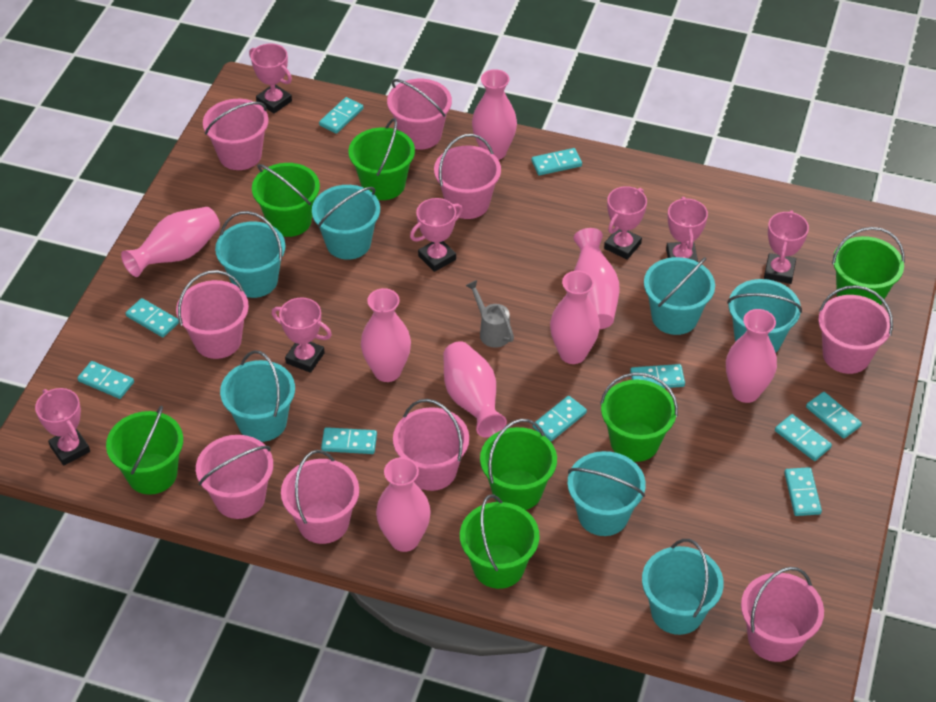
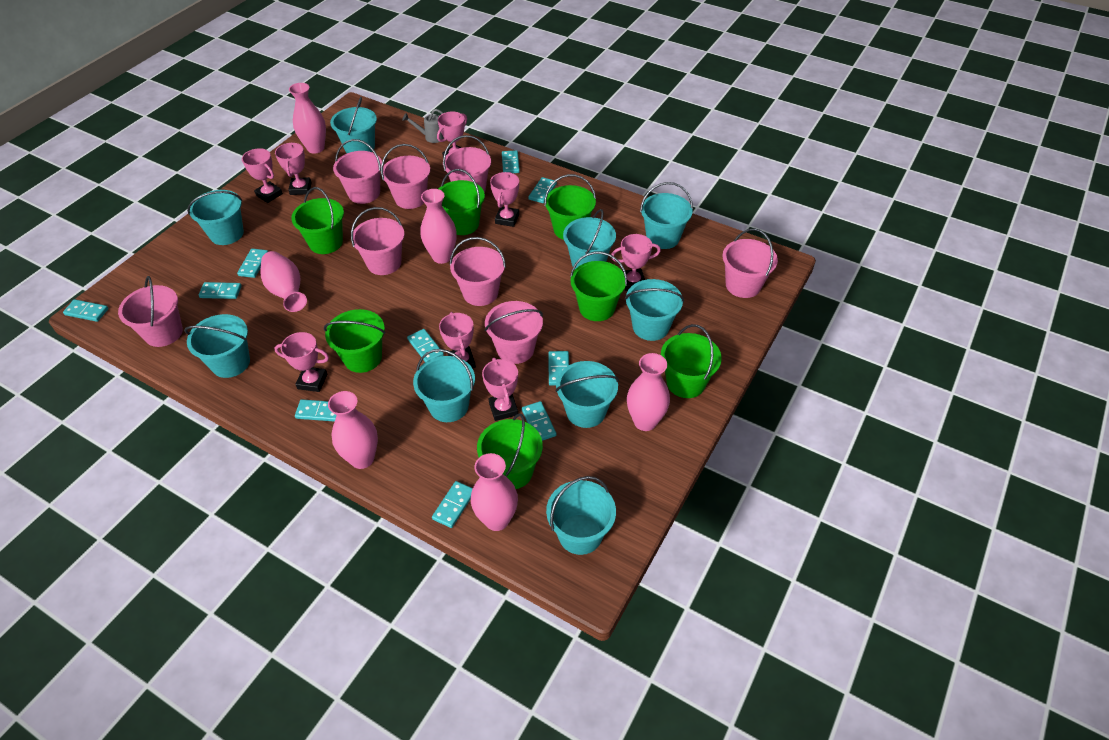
pink bucket: [176,270,249,359] [196,435,273,519] [203,99,268,170] [281,450,359,544] [387,79,452,150] [393,399,469,491] [434,134,501,219] [741,567,824,662] [818,285,893,374] = 9 -> [118,276,183,347] [333,139,382,204] [351,207,404,275] [381,144,430,209] [443,135,491,193] [450,237,506,306] [485,301,543,364] [722,228,778,298] = 8
pink trophy: [35,388,90,466] [249,43,292,114] [271,297,332,373] [410,198,463,272] [604,186,647,260] [666,197,708,262] [764,210,809,284] = 7 -> [242,148,283,203] [274,332,329,392] [275,142,312,195] [437,111,467,156] [439,312,476,369] [482,358,518,421] [490,172,519,227] [611,234,661,291] = 8
pink vase: [121,207,220,277] [361,288,411,382] [376,457,431,552] [443,341,507,438] [472,69,517,160] [550,271,600,364] [574,228,619,329] [726,309,777,403] = 8 -> [261,251,307,312] [289,83,326,154] [328,391,378,469] [420,189,457,264] [471,453,518,531] [627,353,670,431] = 6
turquoise bucket: [215,211,286,298] [220,350,295,442] [312,185,380,260] [567,451,646,536] [642,539,724,635] [644,257,715,335] [727,279,802,353] = 7 -> [184,314,250,378] [187,190,244,245] [330,97,377,153] [413,349,475,422] [546,476,616,555] [555,361,619,428] [563,209,616,269] [625,279,684,341] [640,182,693,249] = 9

